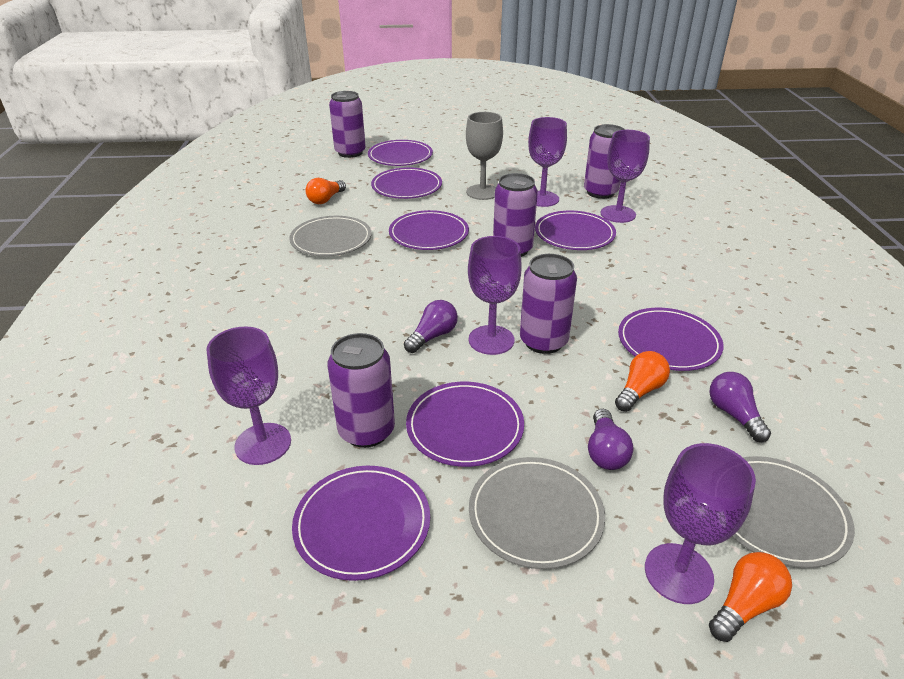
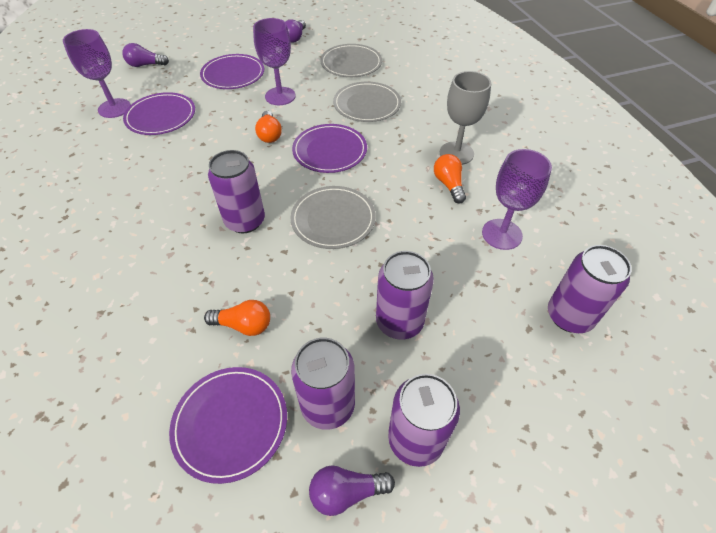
purple goblet: [207,326,291,465] [468,236,522,355] [528,117,567,207] [601,130,650,223] [645,443,756,604] = 5 -> [63,29,131,118] [253,18,296,105] [482,149,552,250] = 3
purple plate: [292,466,430,581] [368,140,433,166] [371,167,442,199] [389,210,469,250] [406,382,524,467] [535,211,616,250] [618,308,724,371] = 7 -> [123,92,195,135] [169,367,287,484] [200,54,264,89] [292,124,367,173] = 4

